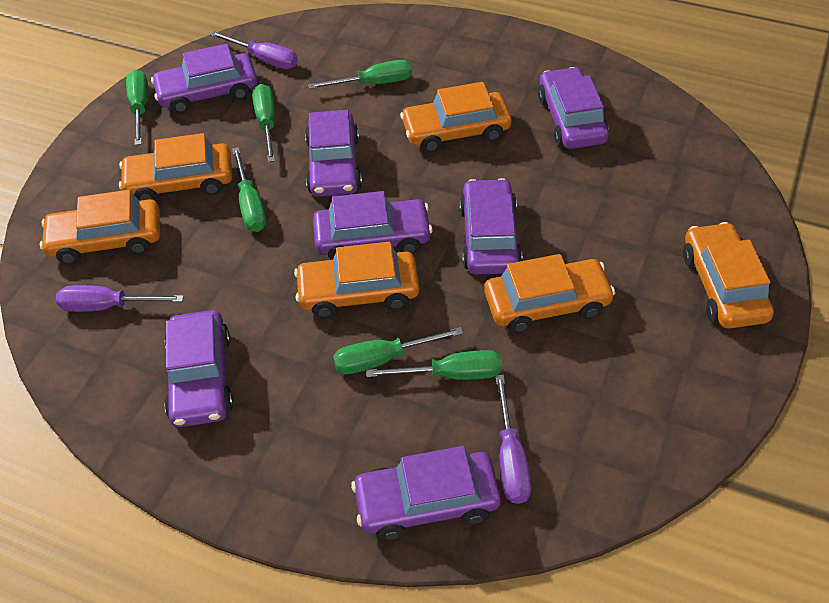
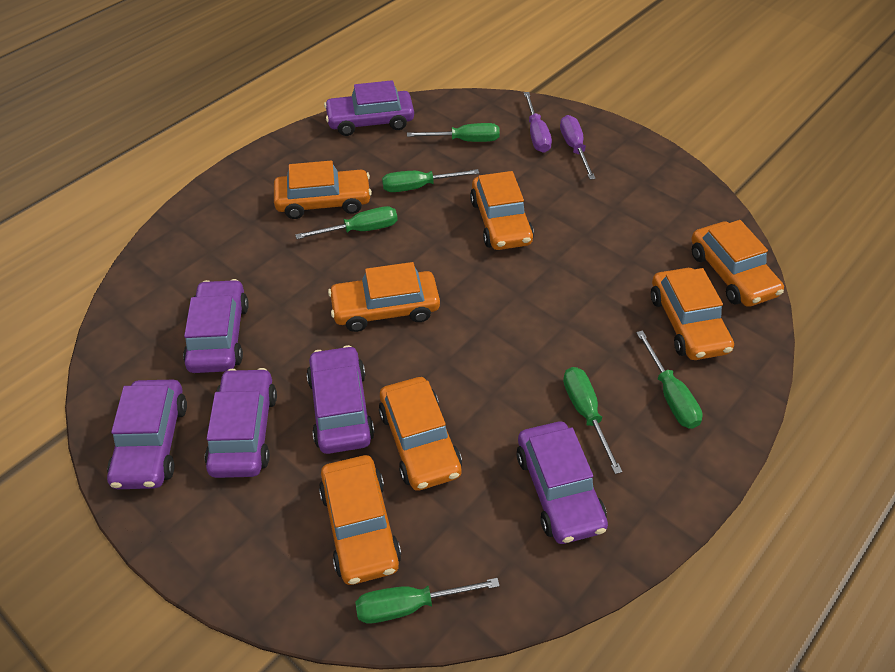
orange car: [40,190,160,265] [119,133,232,201] [294,242,419,318] [400,82,511,153] [484,254,615,333] [683,222,774,329] = 6 -> [274,161,372,219] [319,455,401,585] [328,262,440,332] [379,377,462,491] [470,171,534,250] [651,268,734,360] [691,220,784,307] = 7
purple car: [151,44,257,114] [164,310,233,427] [305,110,362,197] [313,191,433,260] [351,446,501,540] [459,178,522,274] [538,67,609,149] = 7 -> [107,380,187,489] [183,279,249,373] [205,368,277,478] [307,345,375,454] [324,80,414,136] [517,422,608,544] = 6
purple screwdriver: [56,285,184,312] [210,31,298,69] [495,375,531,504] = 3 -> [524,92,552,153] [560,115,596,180] = 2

